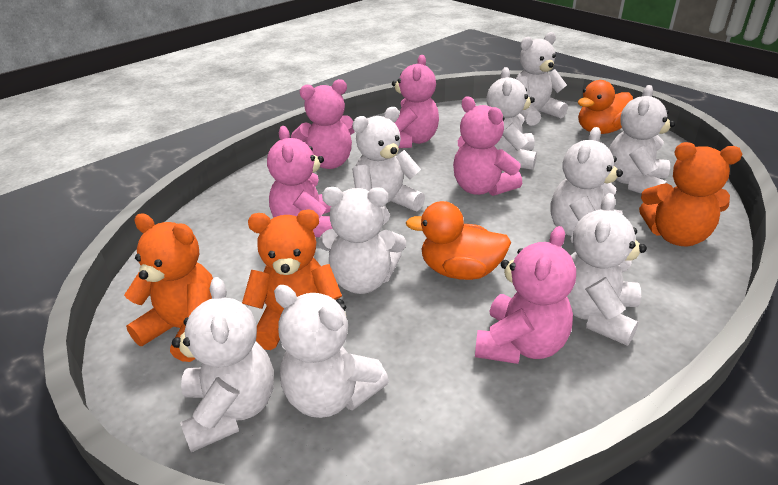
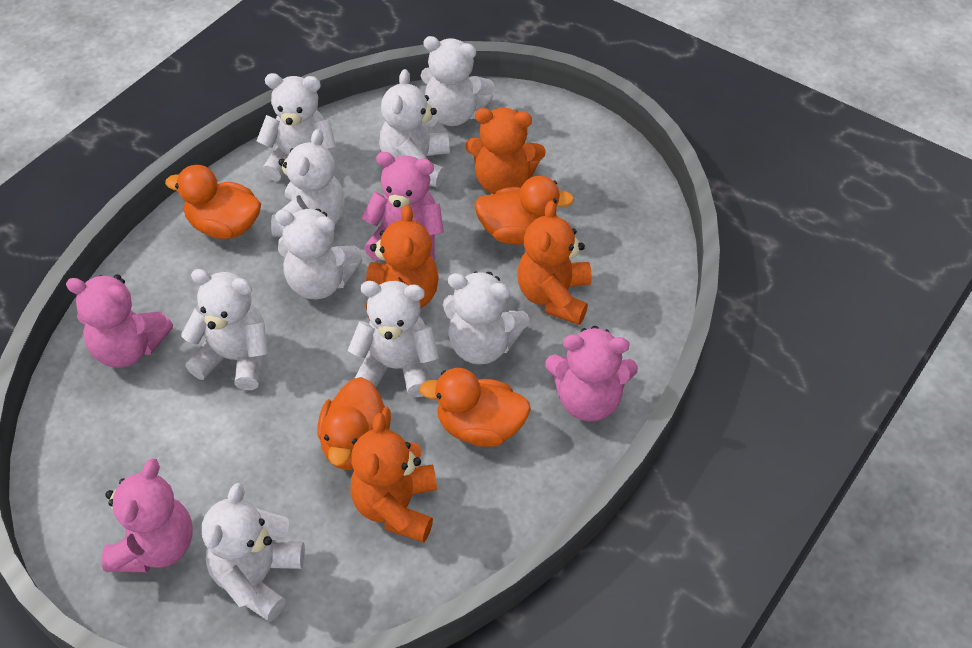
orange duck: [406,201,511,280] [578,80,633,134] = 2 -> [165,165,261,239] [317,377,391,470] [419,368,531,447] [474,176,575,244] = 4
orange teddy bear: [124,213,213,362] [242,210,342,350] [639,142,742,246] = 3 -> [351,413,437,542] [366,205,439,321] [465,108,546,194] [517,201,592,325] = 4
pink teddy bear: [267,126,333,237] [291,79,355,169] [392,55,439,148] [453,97,522,196] [475,226,576,364] = 5 -> [66,274,173,368] [102,458,193,572] [361,152,444,262] [545,326,638,421] = 4

